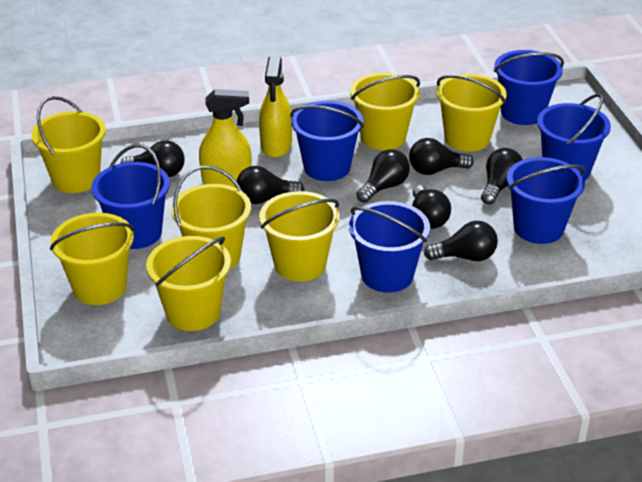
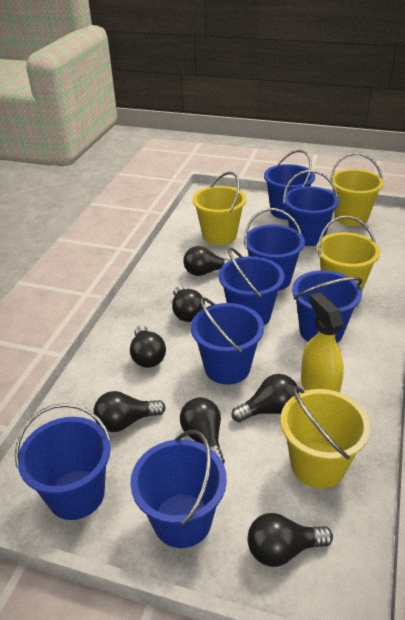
blue bucket: [92,144,170,249] [290,101,364,181] [349,201,430,293] [494,50,564,125] [507,157,585,244] [537,94,611,180] = 6 -> [15,403,111,520] [130,430,227,548] [191,297,264,385] [219,248,284,325] [244,208,305,291] [264,150,315,220] [283,170,339,246] [292,270,362,343] = 8
yellow bucket: [31,96,106,193] [50,213,134,305] [146,236,231,331] [171,166,251,270] [259,191,340,282] [350,73,420,150] [436,74,507,152] = 7 -> [192,172,246,245] [280,386,371,488] [316,216,380,291] [330,153,384,226] = 4
yellow spray bottle: [199,89,252,188] [259,56,292,158] = 2 -> [301,293,344,393] = 1

